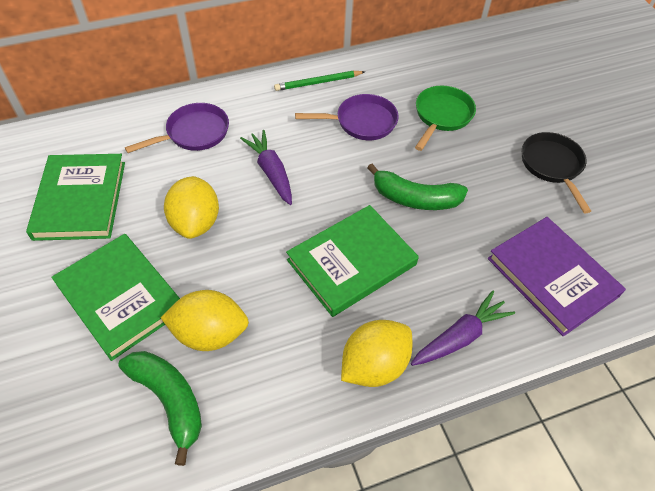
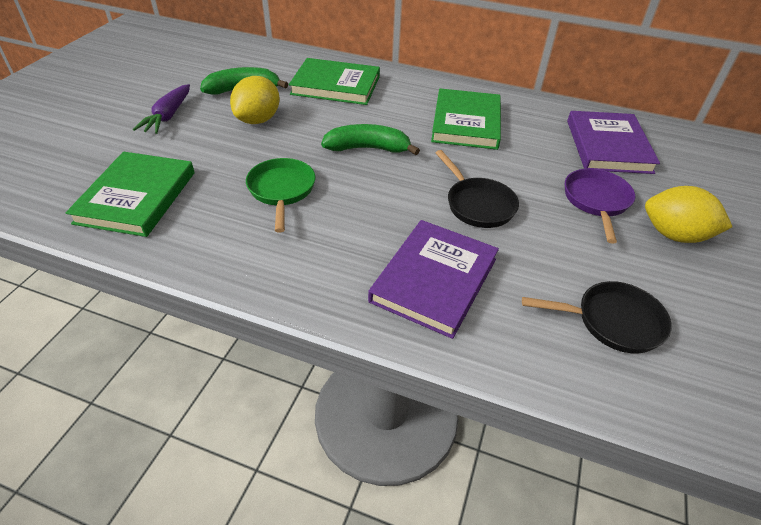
black pan: [522,132,591,213] = 1 -> [436,150,519,228] [522,281,672,354] = 2
green pencil: [274,71,365,91] = 1 -> none = 0
purple book: [488,217,626,336] = 1 -> [368,220,499,339] [567,111,660,174] = 2
purple carrot: [240,130,292,205] [411,291,515,366] = 2 -> [133,84,190,134] = 1
purple pan: [125,103,229,153] [295,94,399,140] = 2 -> [565,168,635,244] = 1
yellow lemon: [161,290,249,351] [164,176,219,239] [341,320,413,387] = 3 -> [230,76,280,124] [645,186,733,243] = 2

